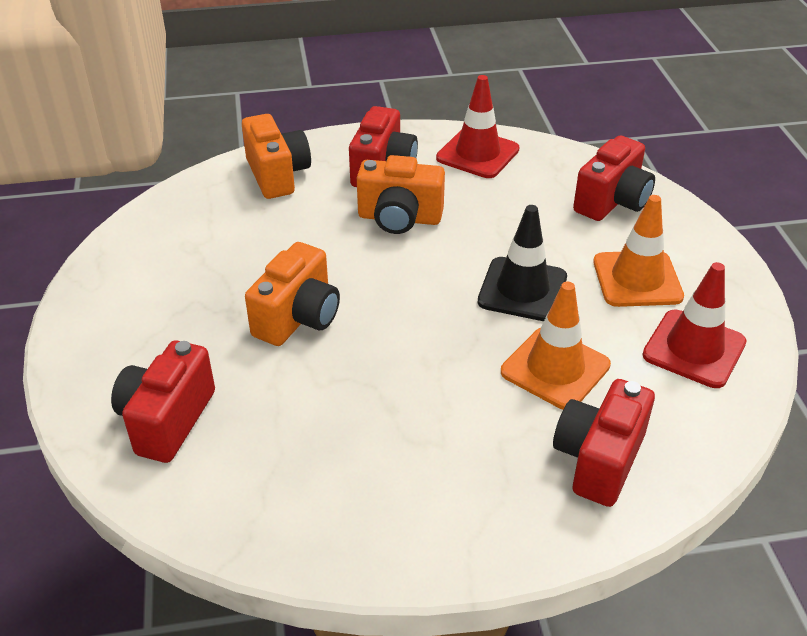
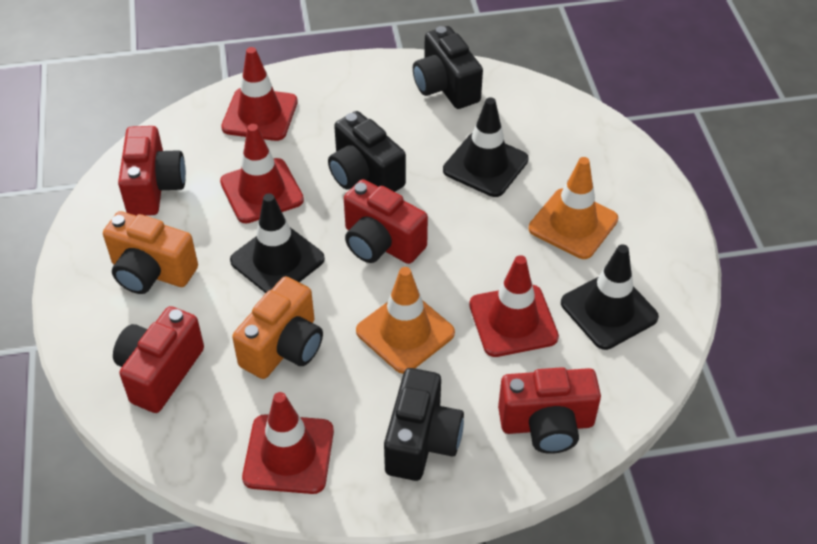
black camera: none = 0 -> [328,111,406,192] [384,368,464,481] [413,26,483,109] = 3
black traffic cone: [478,205,567,321] = 1 -> [230,193,325,293] [443,97,529,197] [561,244,659,350] = 3
orange camera: [242,114,311,199] [245,242,340,346] [357,155,445,234] = 3 -> [103,211,198,294] [232,276,323,379] = 2
red traffic cone: [436,75,520,178] [642,262,747,388] = 2 -> [220,124,304,224] [221,47,298,141] [242,392,334,494] [469,255,559,357] = 4

